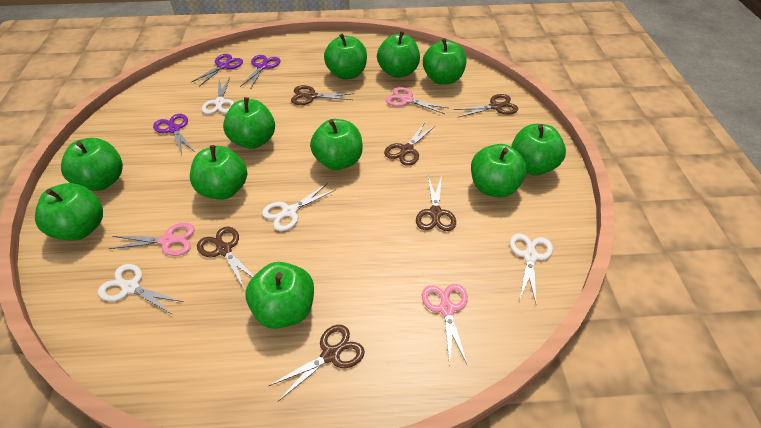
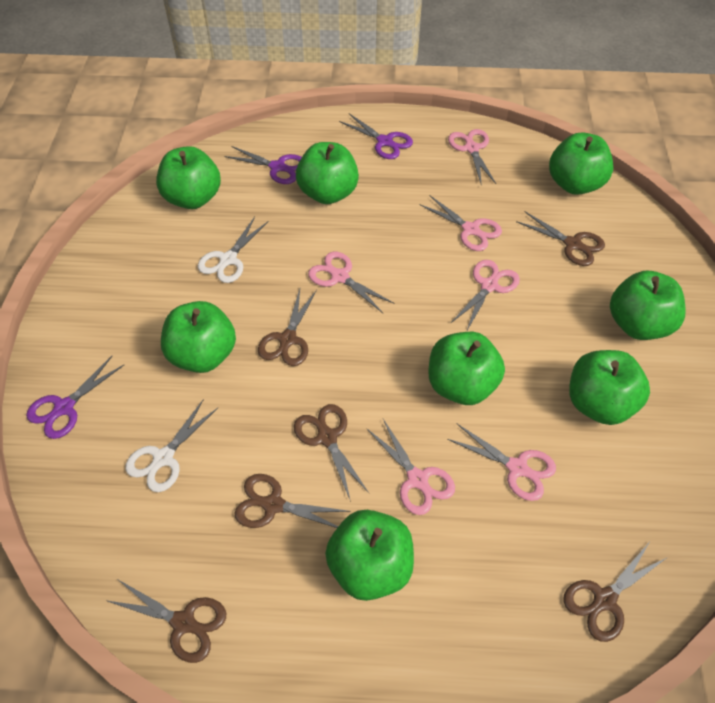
green apple: [35,183,103,240] [61,138,123,191] [190,145,247,200] [223,97,275,149] [246,262,314,329] [310,119,363,170] [324,33,367,80] [377,31,420,78] [423,38,467,85] [471,144,527,197] [511,124,566,175] = 11 -> [156,146,221,209] [161,301,236,373] [296,142,359,204] [325,510,414,601] [428,332,505,405] [549,132,613,195] [569,350,650,425] [610,271,686,340] = 8
pink scissors: [109,223,195,256] [386,87,448,114] [422,284,468,367] = 3 -> [308,252,393,313] [367,419,455,515] [419,195,502,251] [447,424,556,501] [448,129,496,186] [451,260,520,332] = 6
white scissors: [98,264,184,315] [202,77,234,114] [262,183,335,231] [510,233,553,303] = 4 -> [125,399,218,492] [198,217,269,283] = 2

